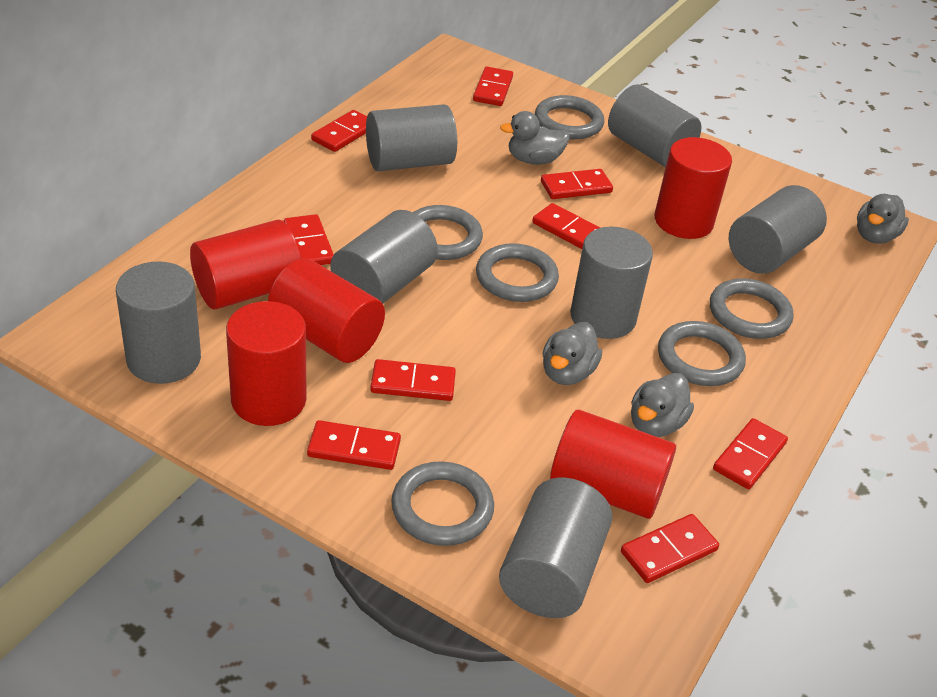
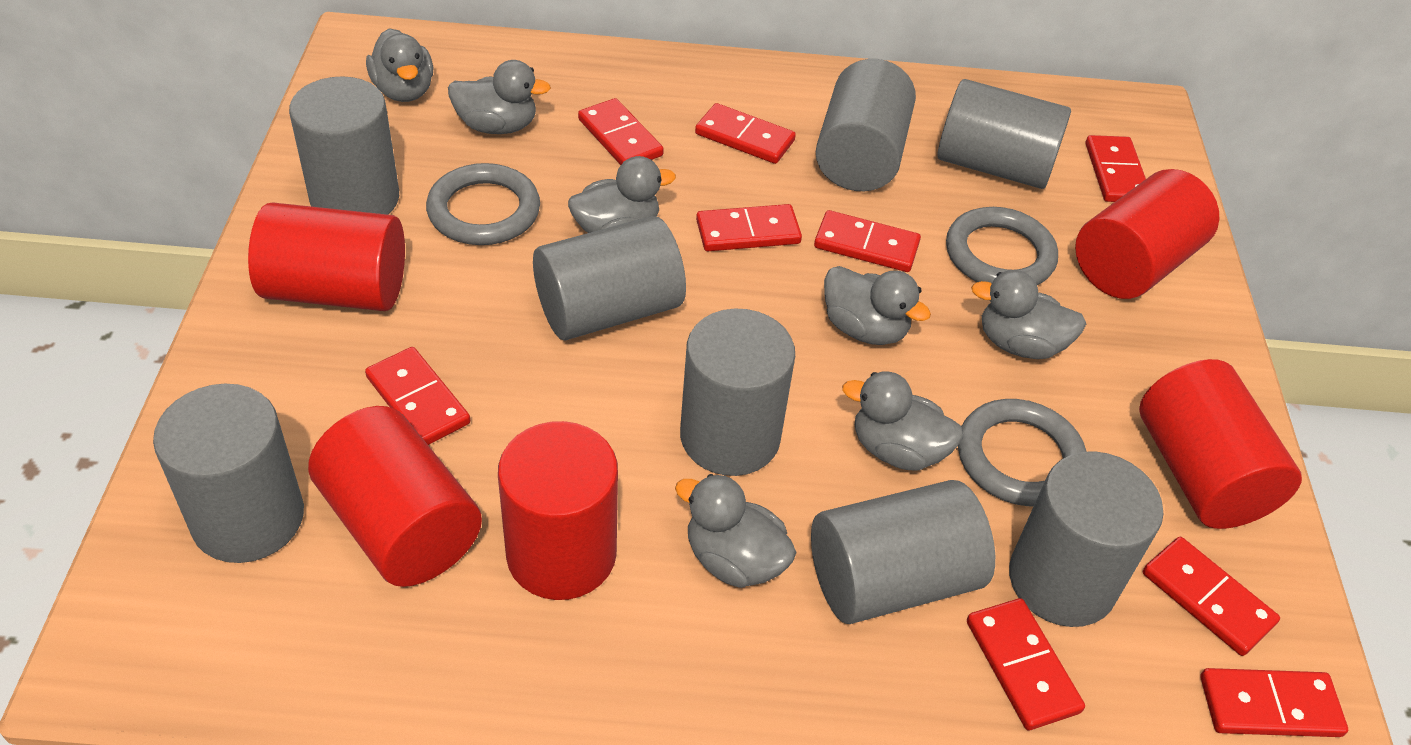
grey cylinder: [116,262,201,384] [330,210,438,304] [366,104,457,171] [499,478,612,618] [570,227,653,339] [608,84,702,167] [729,185,827,274] = 7 -> [153,384,304,563] [289,76,399,214] [533,216,686,340] [680,309,795,476] [811,480,995,624] [816,59,916,191] [937,79,1071,189] [1009,451,1164,627] = 8
grey duck: [500,111,570,165] [543,322,602,385] [631,373,694,437] [857,194,909,244] = 4 -> [366,28,433,102] [448,60,551,134] [568,156,676,233] [675,474,797,588] [824,266,931,345] [842,371,964,471] [971,270,1086,359] = 7
grey ring: [391,461,494,546] [413,205,483,260] [476,243,559,302] [535,95,604,139] [658,321,746,386] [710,278,794,339] = 6 -> [426,163,540,245] [946,207,1058,285] [958,399,1087,506] = 3

